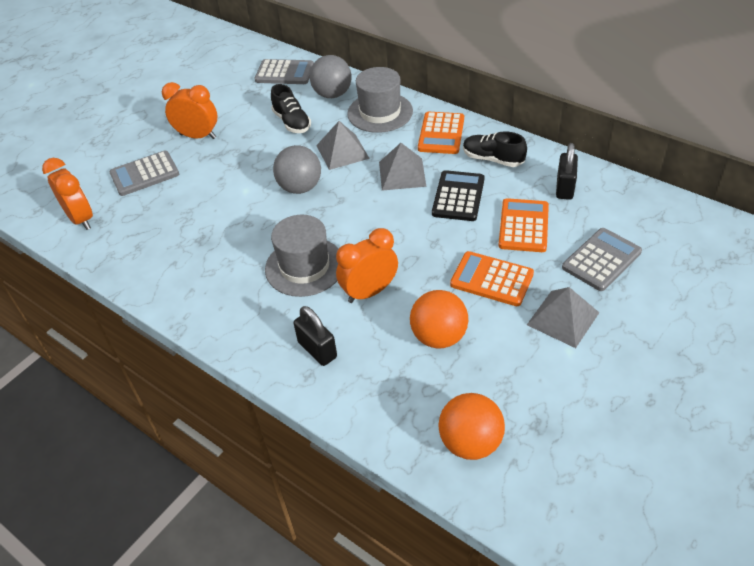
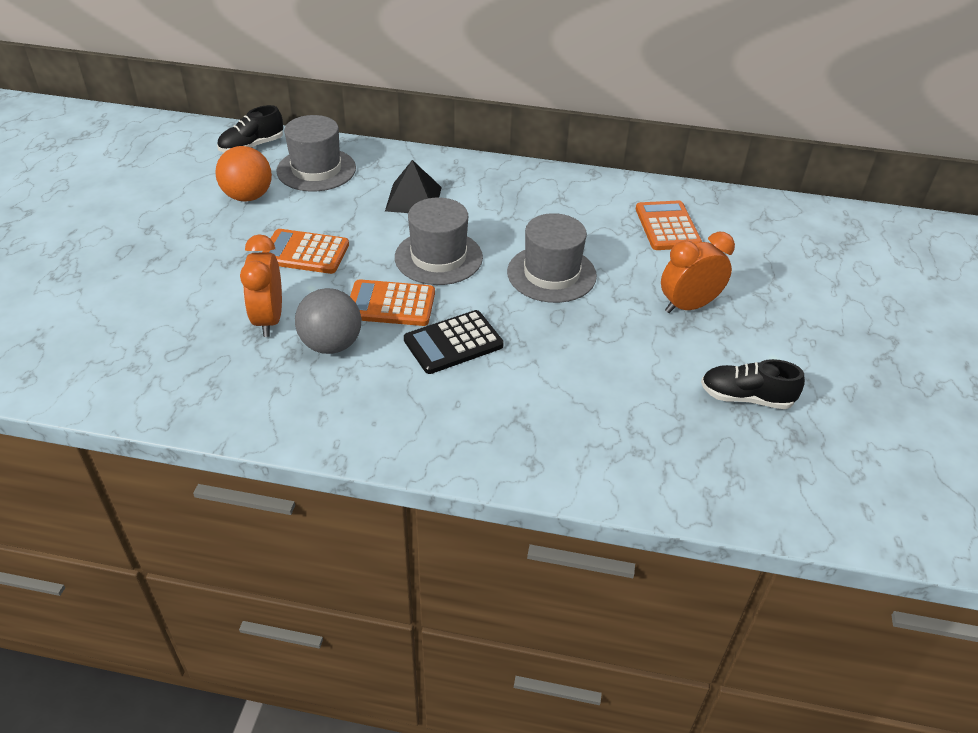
black padlock: [294,306,337,366] [556,143,578,200] = 2 -> none = 0
black pyramid: none = 0 -> [385,160,442,213] = 1
grey ball: [273,145,321,194] [309,55,352,98] = 2 -> [295,288,361,354] = 1
grey calculator: [109,150,179,196] [255,59,314,84] [562,228,642,291] = 3 -> none = 0
grey hat: [265,215,339,297] [347,67,413,133] = 2 -> [276,115,356,191] [395,198,483,285] [507,213,597,303] = 3
grey pyramid: [316,121,370,170] [379,143,427,191] [527,287,600,348] = 3 -> none = 0
orange ball: [410,290,468,349] [439,393,505,460] = 2 -> [215,146,272,202] = 1
orange clock: [42,158,93,230] [162,82,217,139] [336,228,398,303] = 3 -> [240,234,282,337] [661,232,735,313] = 2

